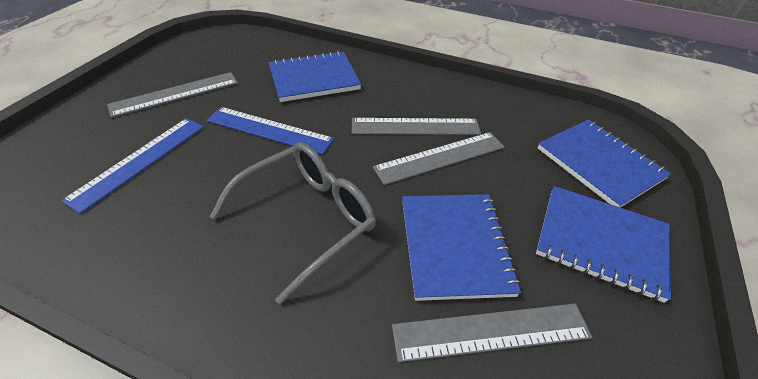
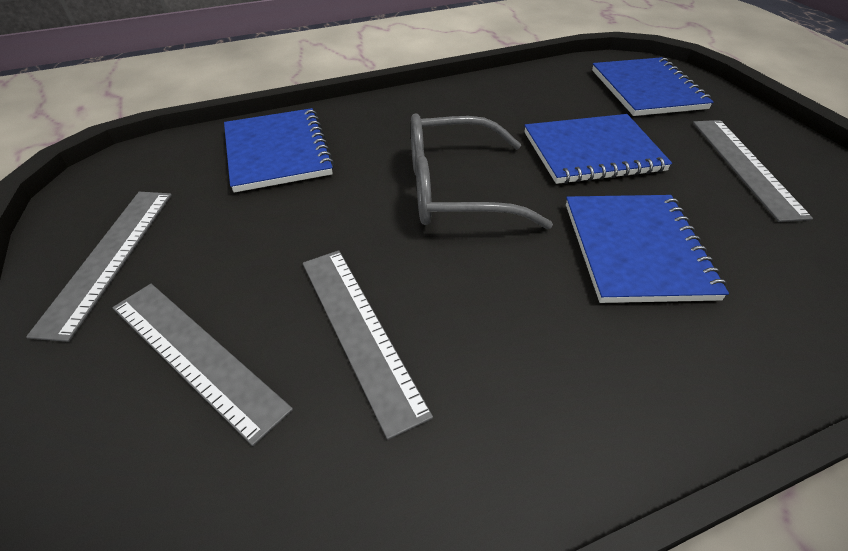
blue ruler: [61,118,204,214] [207,107,334,155] = 2 -> none = 0

